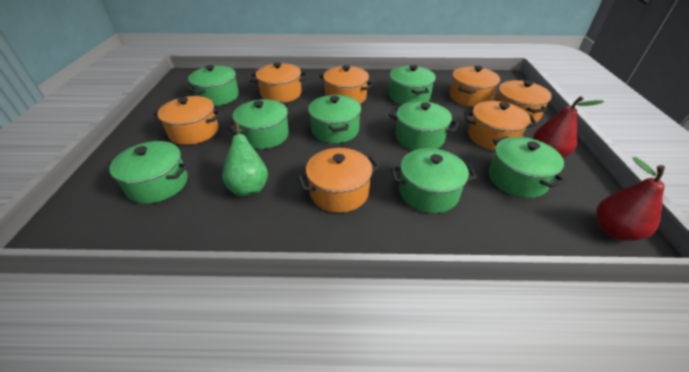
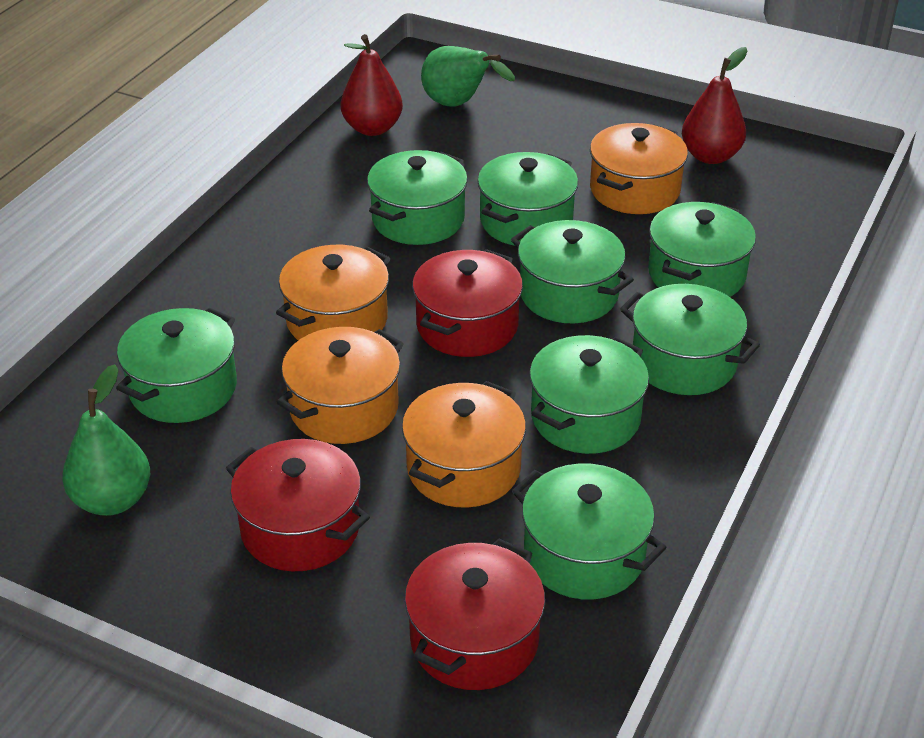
green pear: [222,123,268,196] = 1 -> [62,364,150,516] [421,46,515,106] = 2
orange pot: [153,96,222,145] [250,62,307,103] [297,148,380,213] [319,65,374,104] [450,66,500,107] [464,101,537,151] [496,80,552,124] = 7 -> [276,245,390,340] [276,327,404,444] [402,381,526,508] [590,123,688,214] = 4
red pot: none = 0 -> [226,439,370,571] [405,538,545,690] [412,249,523,357] = 3

